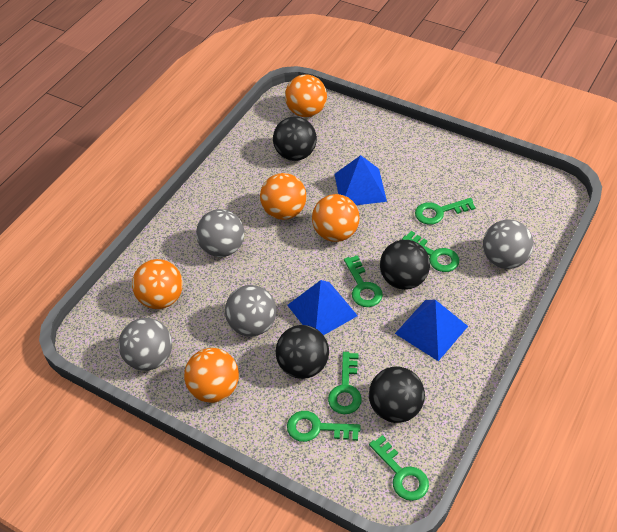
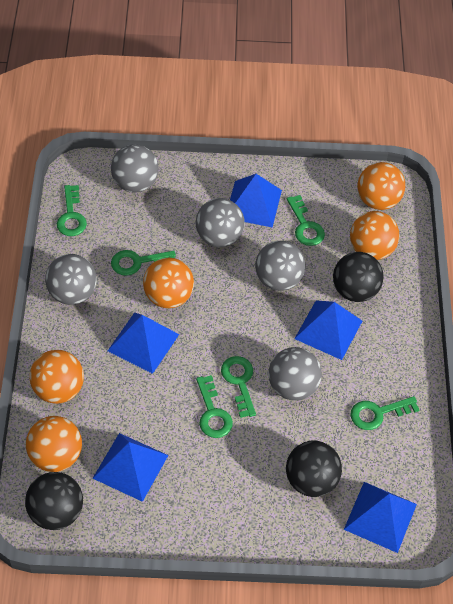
black ball: [273,117,317,161] [276,325,329,379] [369,367,425,423] [380,240,430,290] = 4 -> [25,472,83,530] [286,441,342,497] [333,252,384,302] = 3
blue pyramid: [287,280,358,335] [335,155,387,205] [395,300,468,361] = 3 -> [92,433,168,502] [108,312,179,374] [230,174,282,227] [294,300,362,360] [344,482,417,553] = 5
grey ball: [118,318,172,371] [196,209,244,257] [225,285,277,337] [483,219,533,269] = 4 -> [45,254,97,305] [111,144,159,192] [196,198,245,247] [255,241,305,291] [268,347,322,401] = 5

